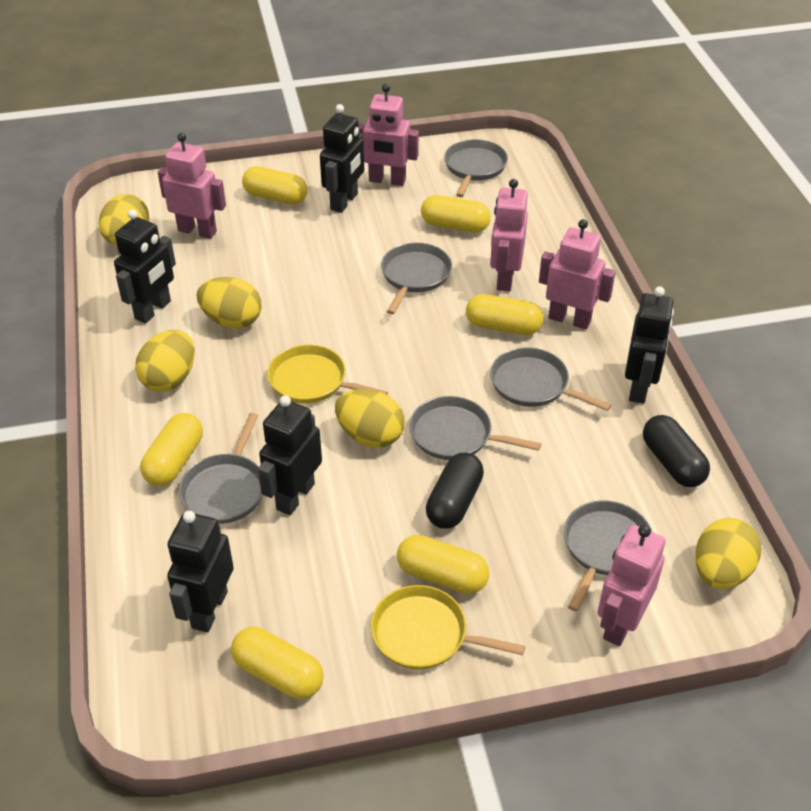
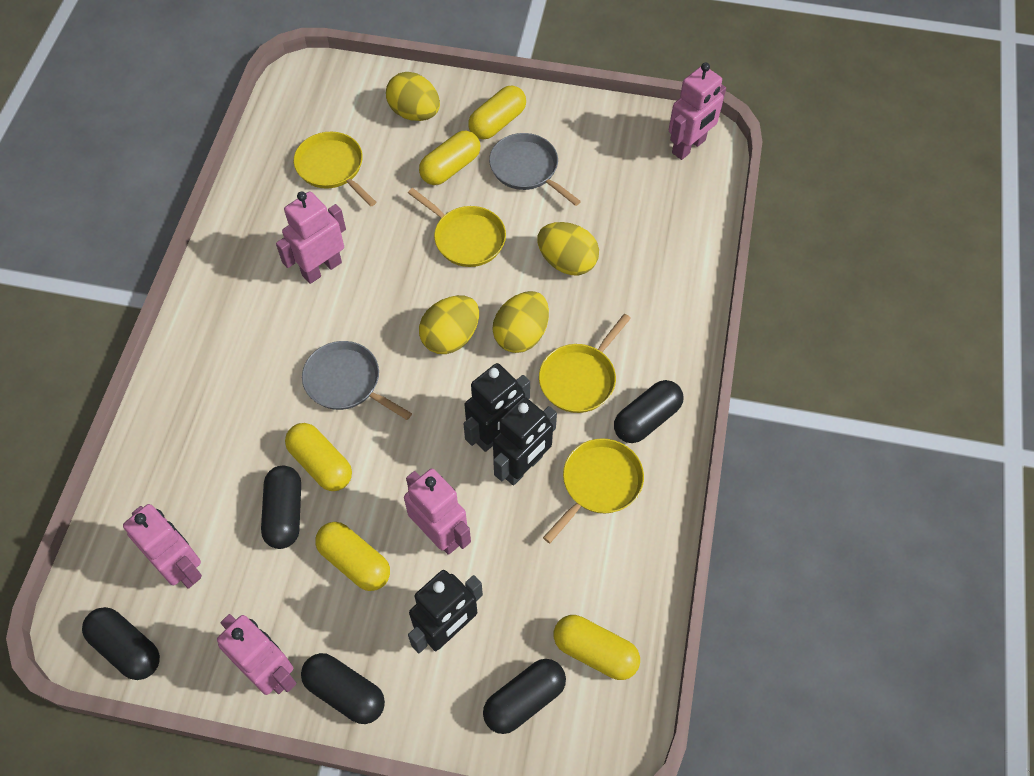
black capsule: [426,453,484,529] [643,415,710,487] = 2 -> [82,607,160,680] [261,465,301,549] [301,653,385,724] [483,659,566,734] [614,380,683,443] = 5
black robot: [114,210,176,324] [167,511,234,632] [258,396,322,515] [320,104,364,213] [625,286,674,404] = 5 -> [408,570,483,653] [463,363,530,452] [493,397,557,486] = 3
grey pan: [179,413,263,524] [381,243,452,314] [409,396,541,460] [444,139,508,197] [490,347,611,411] [564,500,652,612] = 6 -> [302,341,412,420] [489,133,581,206] = 2
yellow capsule: [140,413,203,486] [231,627,324,699] [242,166,308,205] [397,535,490,594] [421,195,491,233] [466,294,544,335] = 6 -> [285,423,352,491] [315,522,390,591] [419,131,480,185] [468,86,526,140] [554,615,640,680] = 5
yellow egg: [99,194,149,245] [135,330,194,392] [197,277,262,329] [335,389,405,448] [695,518,761,589] = 5 -> [386,72,440,121] [419,295,479,354] [493,291,549,353] [537,222,599,275] = 4
yellow pan: [267,345,388,404] [371,585,525,670] = 2 -> [294,132,376,206] [408,188,506,267] [539,314,631,413] [543,438,644,543] = 4

